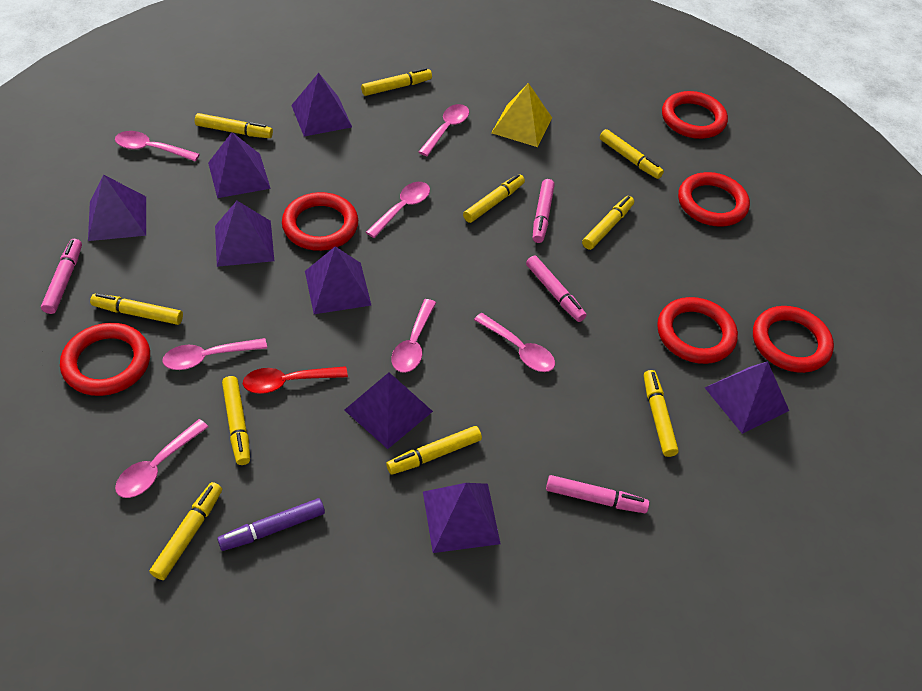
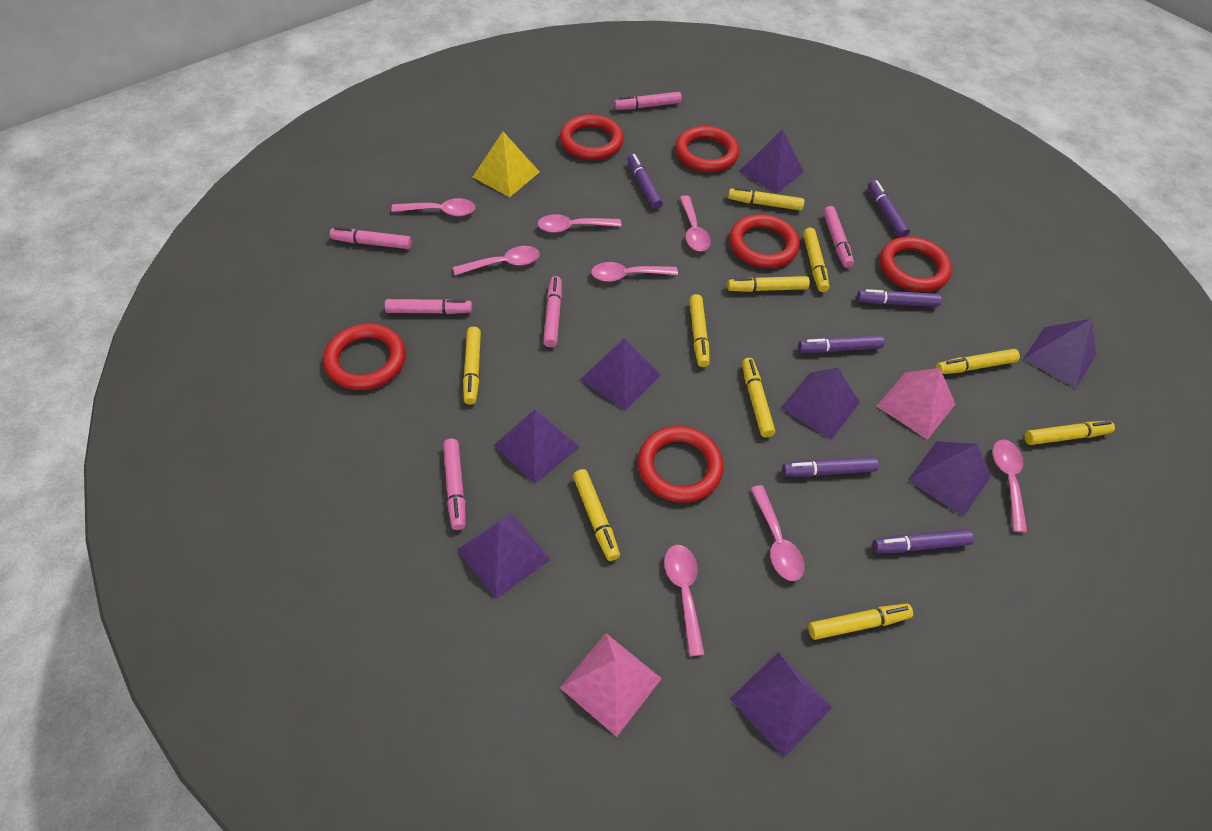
pink marker: [41,239,82,314] [526,256,586,322] [533,179,555,243] [546,475,649,513] = 4 -> [330,227,412,249] [385,299,472,314] [443,439,465,530] [543,276,562,347] [614,92,682,110] [823,206,854,268] = 6
pink pyramid: none = 0 -> [560,633,662,737] [877,368,955,440] = 2
pink spoon: [115,131,200,162] [115,419,209,498] [162,338,267,370] [366,182,430,238] [391,299,436,373] [418,104,469,156] [474,313,555,372] = 7 -> [391,198,476,216] [453,246,540,275] [538,214,621,233] [591,262,678,282] [664,545,705,656] [680,195,711,251] [750,485,805,581] [992,440,1027,533] = 8
purple marker: [217,498,325,551] = 1 -> [627,154,663,209] [782,457,879,477] [798,335,885,353] [857,289,942,307] [868,180,910,237] [872,529,974,553] = 6
red spoon: [243,366,348,394] = 1 -> none = 0

